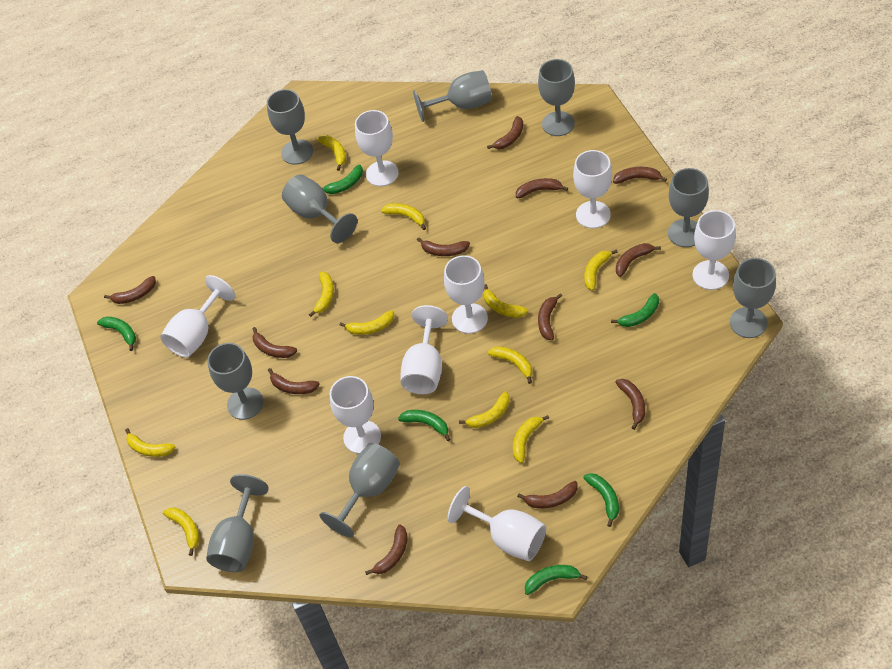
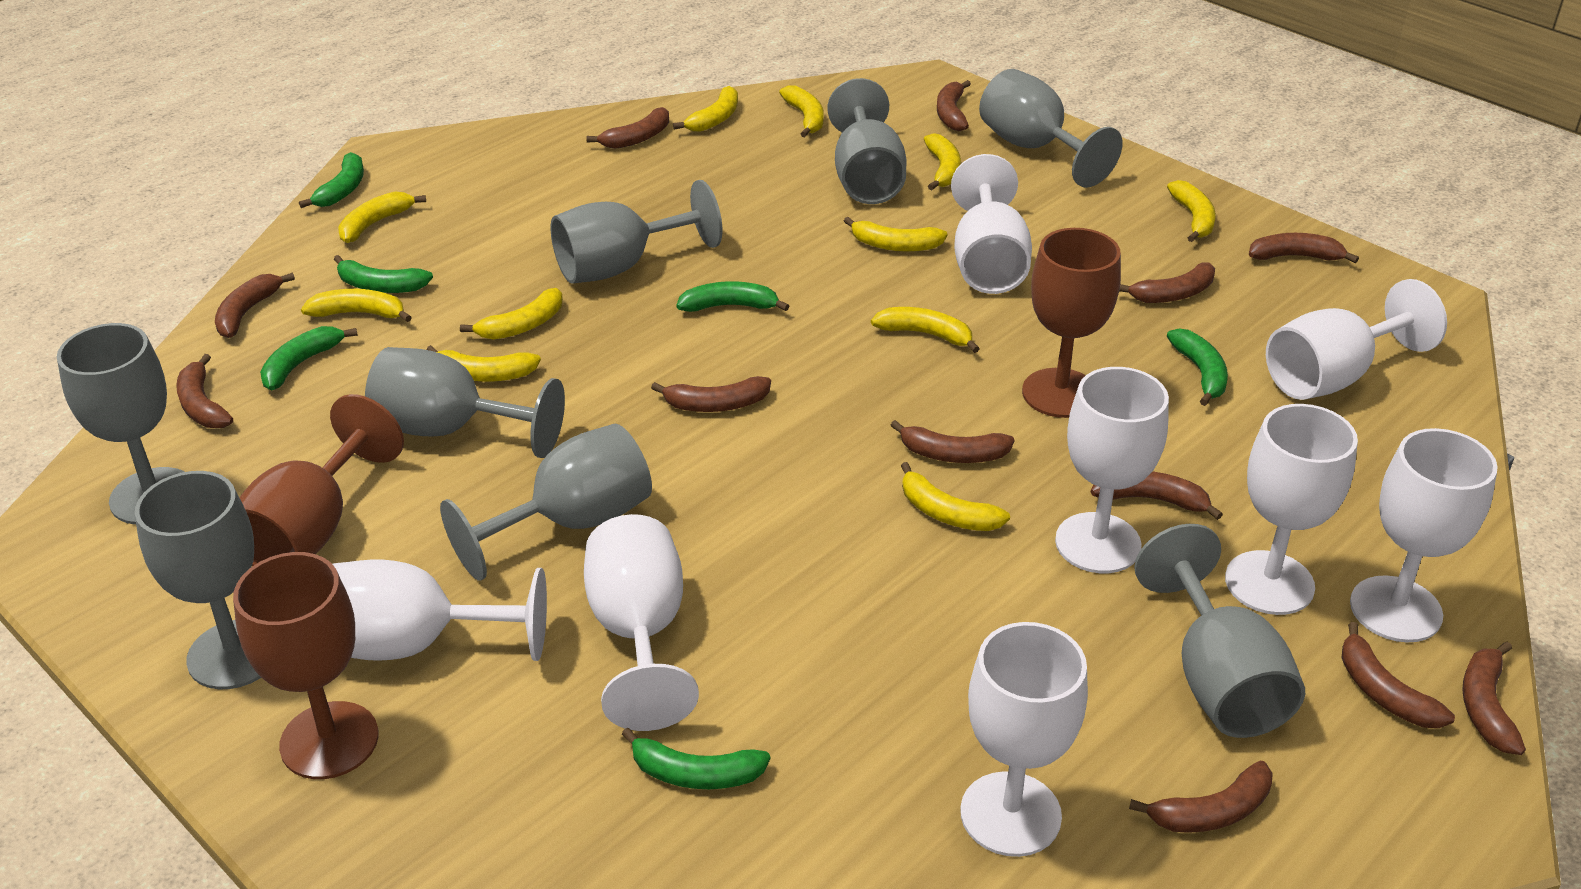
brown goblet: none = 0 -> [233,552,379,779] [239,394,404,566] [1022,228,1121,418] = 3
grey goblet: [206,474,269,572] [207,343,264,420] [267,89,313,165] [282,175,357,243] [320,443,400,538] [413,70,492,122] [538,59,575,136] [668,168,709,247] [730,258,776,338] = 9 -> [57,323,185,525] [135,471,261,689] [365,347,565,458] [440,423,652,581] [551,180,722,284] [828,78,906,204] [979,69,1123,188] [1134,524,1305,738] = 8

